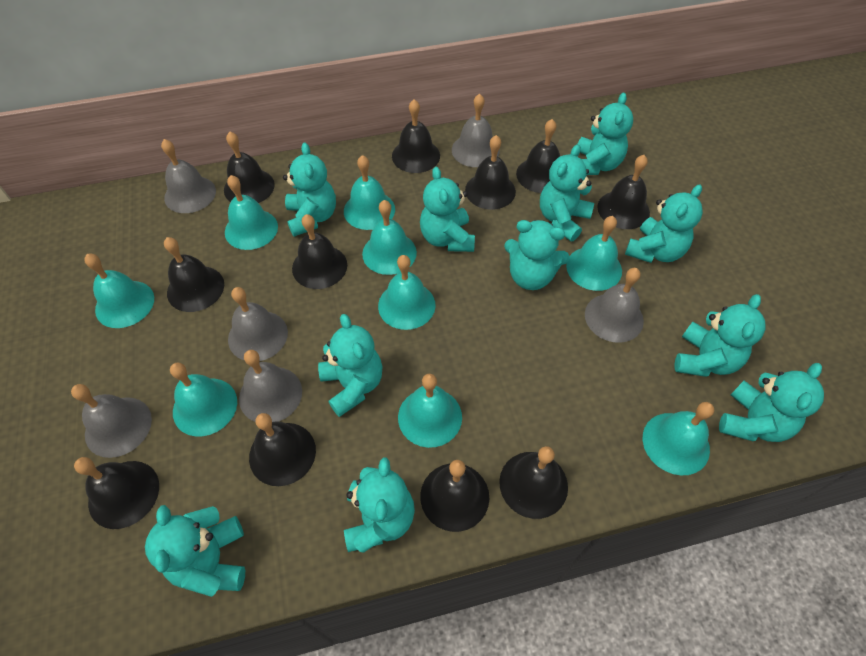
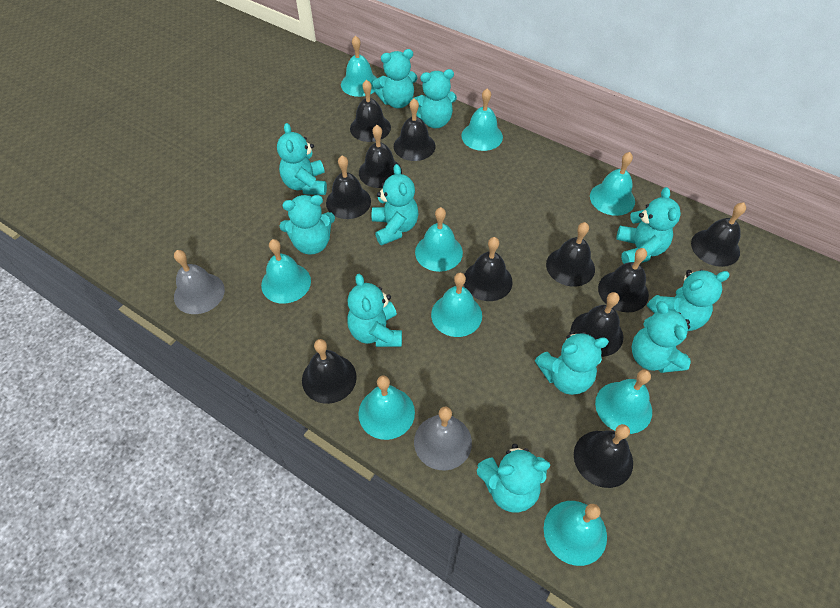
grey bell: [71,384,152,458] [161,139,216,213] [228,287,288,361] [239,350,302,422] [452,94,500,167] [585,268,644,343] = 6 -> [174,250,225,314] [414,407,472,471] = 2

